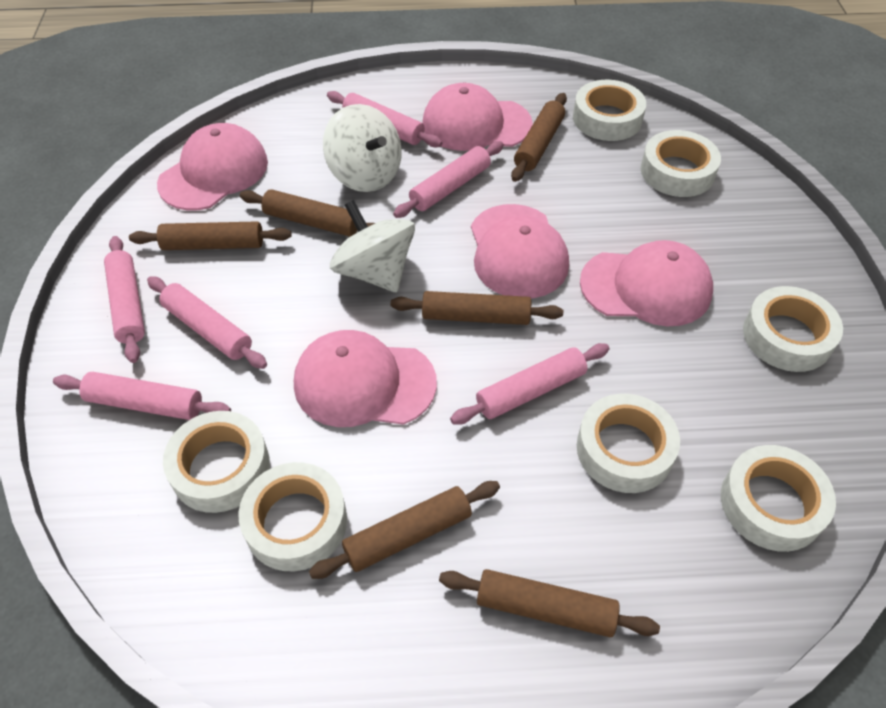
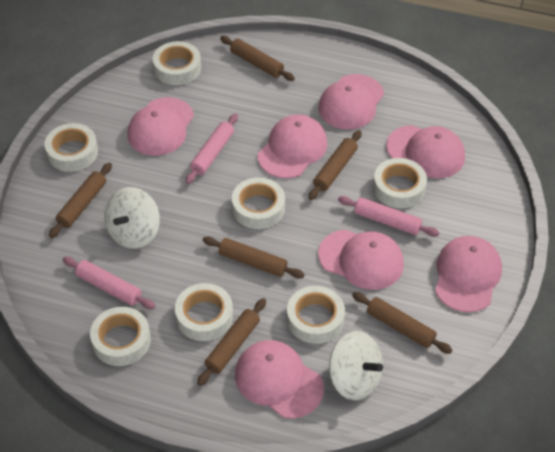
pink cap: [157,123,268,210] [294,330,437,427] [422,83,533,151] [471,204,569,299] [580,240,713,326] = 5 -> [127,97,194,156] [235,340,324,419] [258,114,328,178] [318,74,384,130] [318,229,404,290] [386,125,465,178] [435,236,502,312] = 7
pink rolling pin: [53,372,231,420] [104,236,145,363] [147,276,267,369] [327,91,442,147] [393,141,504,218] [450,343,610,425] = 6 -> [63,257,155,309] [186,113,238,184] [338,196,440,237] = 3

